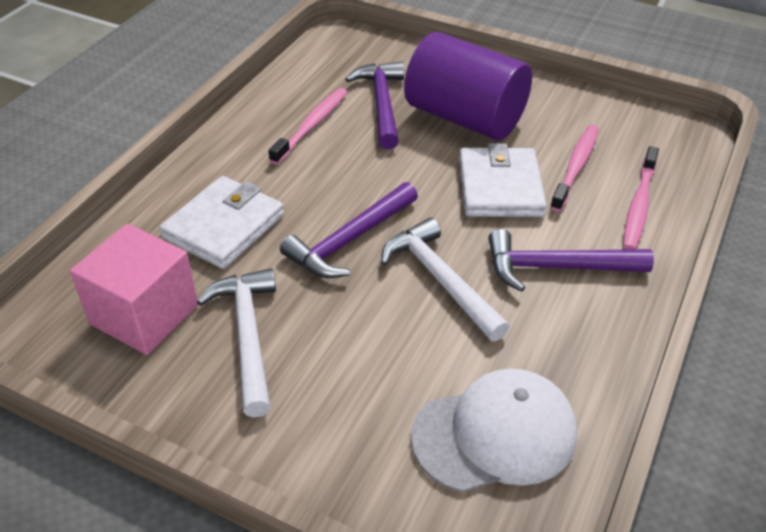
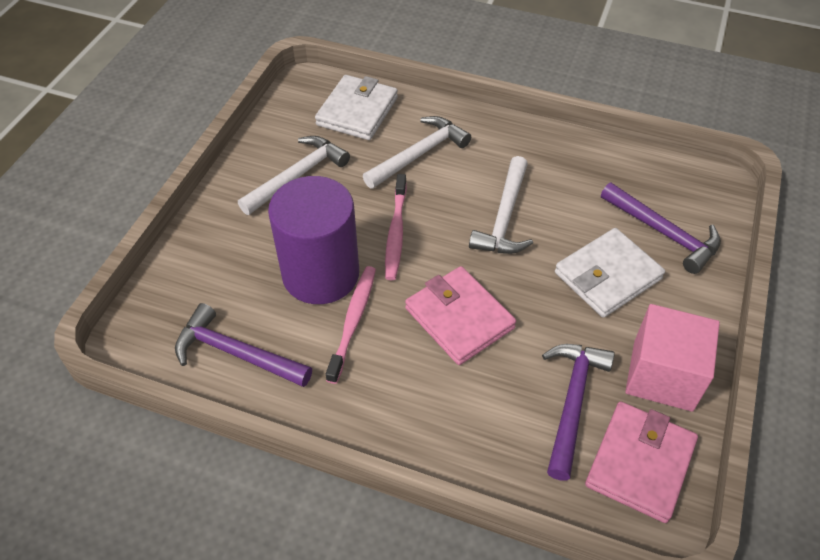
pink toothbrush: [268,88,347,165] [550,124,599,212] [623,146,659,250] = 3 -> [326,266,376,384] [385,174,407,280] = 2
pink wallet: none = 0 -> [405,266,516,365] [585,402,698,523] = 2
white cap: [411,369,577,492] = 1 -> none = 0
white hammer: [197,268,276,417] [381,218,510,342] = 2 -> [238,136,350,215] [363,116,471,189] [469,156,533,254] = 3

